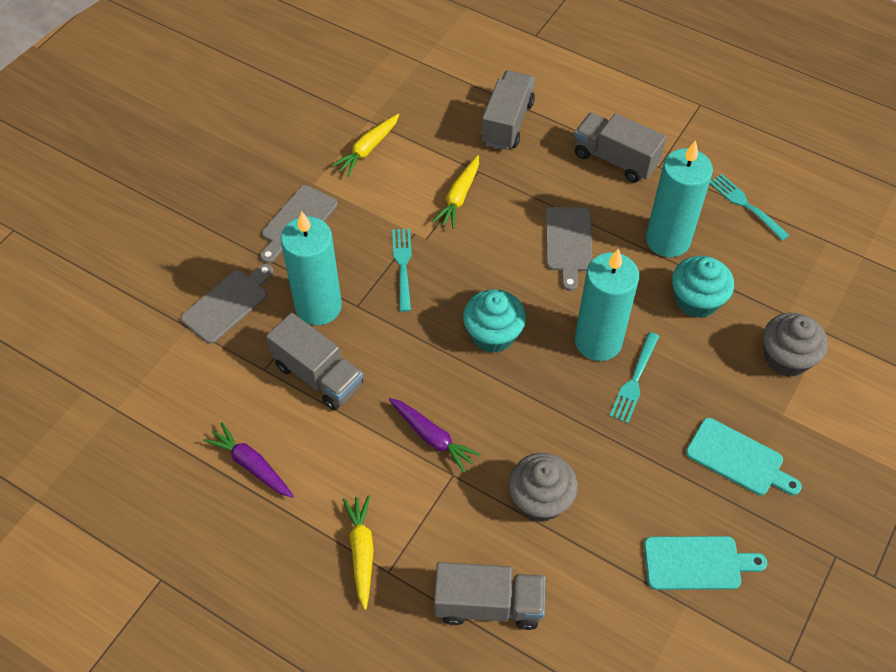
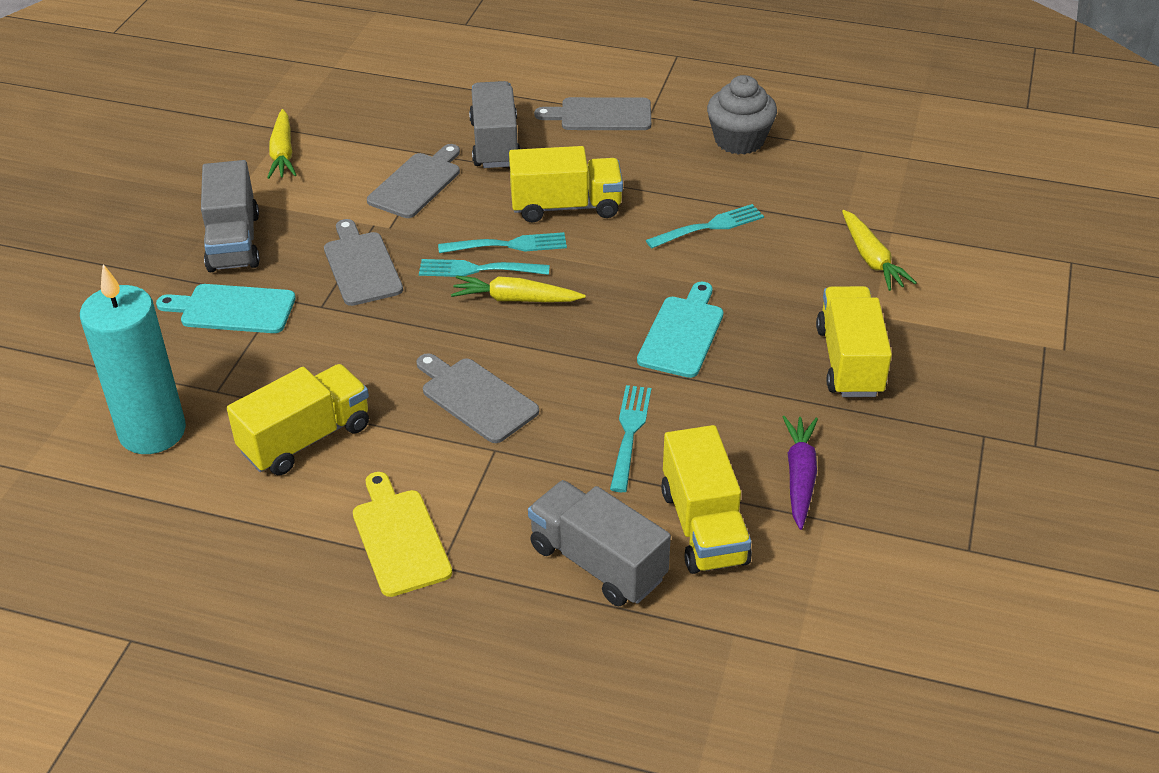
grey cupcake: [509,453,578,522] [763,313,828,377] = 2 -> [707,75,777,155] = 1
grey cutting board: [181,264,274,344] [260,185,338,263] [545,207,592,291] = 3 -> [324,219,403,306] [367,144,460,218] [416,353,539,443] [534,97,651,130] = 4
grey truck: [266,313,363,410] [434,562,545,630] [481,71,535,150] [574,113,666,183] = 4 -> [201,160,260,272] [469,81,521,168] [528,480,671,606] = 3
purple carrot: [203,422,294,498] [389,398,481,473] = 2 -> [783,416,818,530] = 1
turquoise candle: [281,211,342,325] [575,248,639,361] [646,140,713,257] = 3 -> [80,264,186,454] = 1
turquoise cupcake: [463,289,526,353] [672,256,734,318] = 2 -> none = 0
turquoise fork: [392,229,412,312] [610,332,659,423] [709,174,789,241] = 3 -> [419,259,550,277] [438,232,567,253] [610,385,651,492] [646,204,764,248] = 4
yellow cutting board: none = 0 -> [353,472,452,597] = 1
yellow truck: none = 0 -> [227,364,369,475] [509,146,623,222] [661,425,752,574] [816,286,892,397] = 4

